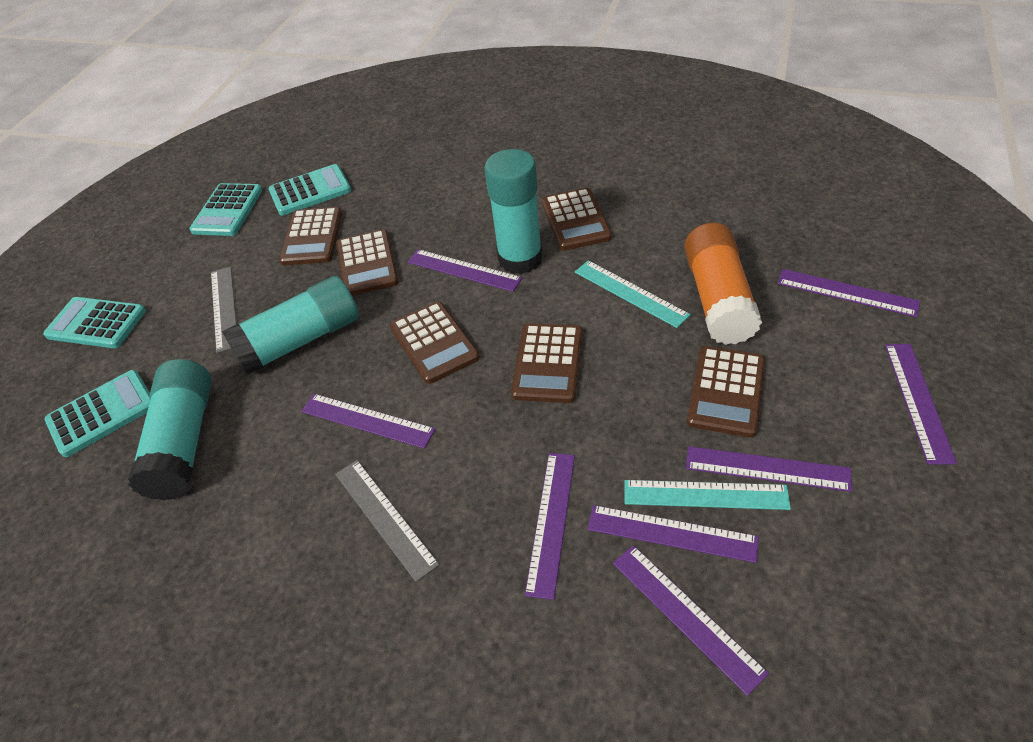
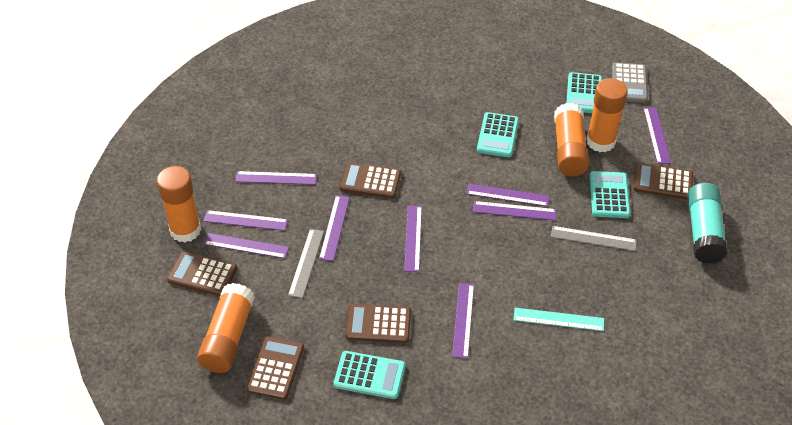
brown calculator: [279,207,342,265] [336,229,399,296] [390,301,480,384] [511,323,583,403] [542,188,612,251] [687,346,765,438] = 6 -> [167,251,237,296] [246,336,304,400] [339,162,401,198] [345,304,411,343] [633,163,693,200] = 5
grey calculator: none = 0 -> [612,62,648,103] = 1
orange glue stick: [684,223,762,345] = 1 -> [157,166,201,243] [197,283,255,373] [554,103,589,176] [586,78,628,152] = 4
purple ruler: [301,394,435,449] [408,249,522,292] [525,453,575,600] [588,505,759,563] [613,545,769,696] [686,446,852,492] [777,269,920,317] [885,344,957,464] = 8 -> [204,210,288,231] [204,233,289,259] [235,171,317,185] [319,195,350,261] [404,206,422,272] [452,283,474,359] [467,184,549,207] [473,201,556,220] [643,107,671,164] = 9
turquoise glue stick: [128,359,212,500] [222,276,359,375] [485,149,543,274] = 3 -> [687,183,728,264] = 1
turquoise ruler: [575,260,690,328] [625,480,791,510] = 2 -> [514,308,604,331] = 1

